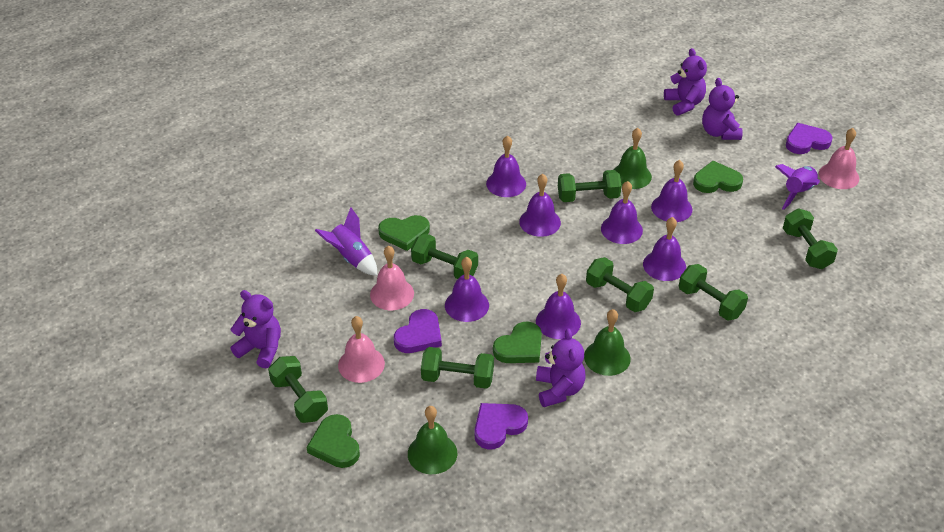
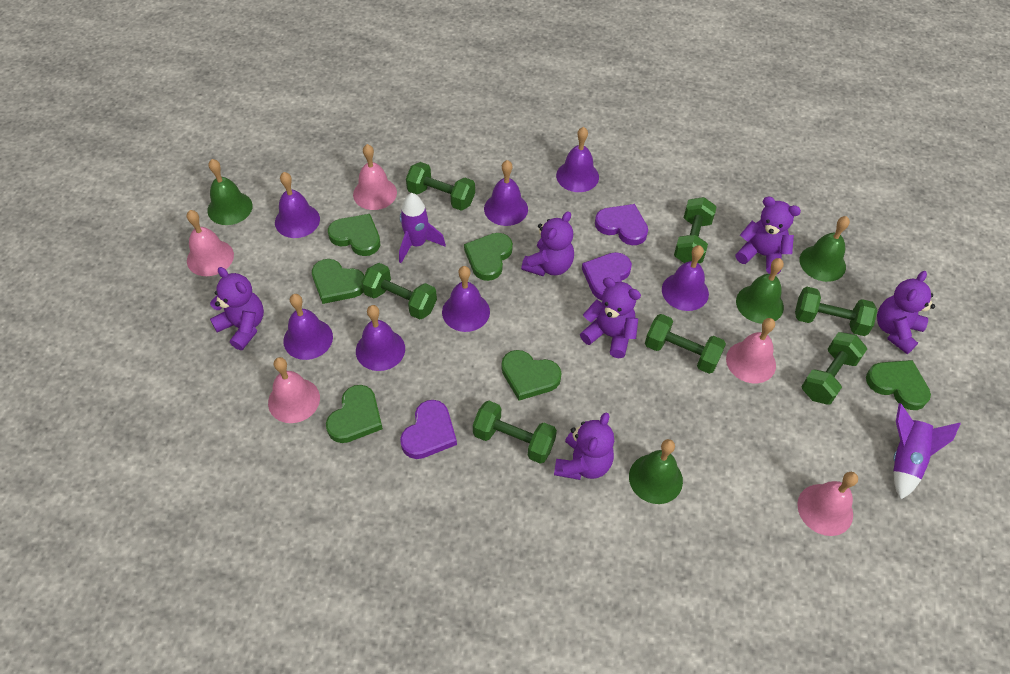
green bell: [408,406,457,474] [584,309,631,376] [614,128,652,189] = 3 -> [207,159,253,225] [629,439,683,504] [736,258,784,324] [799,216,850,282] = 4
green heart: [307,414,360,468] [378,215,430,251] [493,321,542,363] [693,161,743,193] = 4 -> [312,259,364,304] [326,385,383,443] [328,214,380,256] [464,233,513,281] [501,350,562,401] [866,360,931,410] = 6
pink bell: [338,316,385,383] [370,246,414,310] [819,128,859,189] = 3 -> [187,210,234,276] [268,357,320,423] [353,144,397,210] [726,318,776,383] [797,472,858,536] = 5
purple teddy bear: [230,290,281,368] [536,328,585,407] [664,48,707,116] [702,78,743,140] = 4 -> [210,267,264,350] [521,211,574,276] [554,412,614,480] [580,277,641,358] [735,196,801,274] [877,271,935,354] = 6

